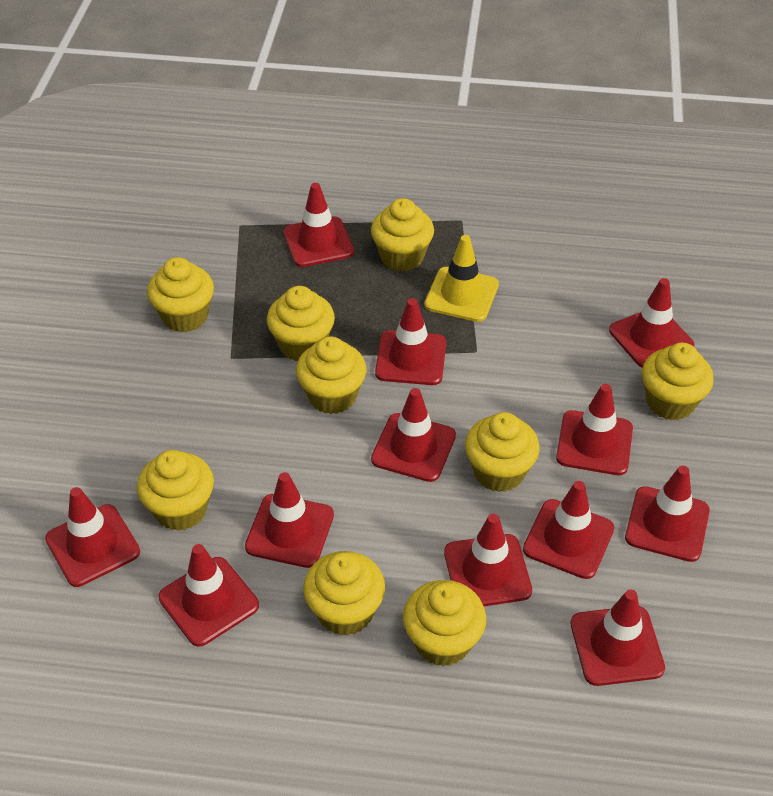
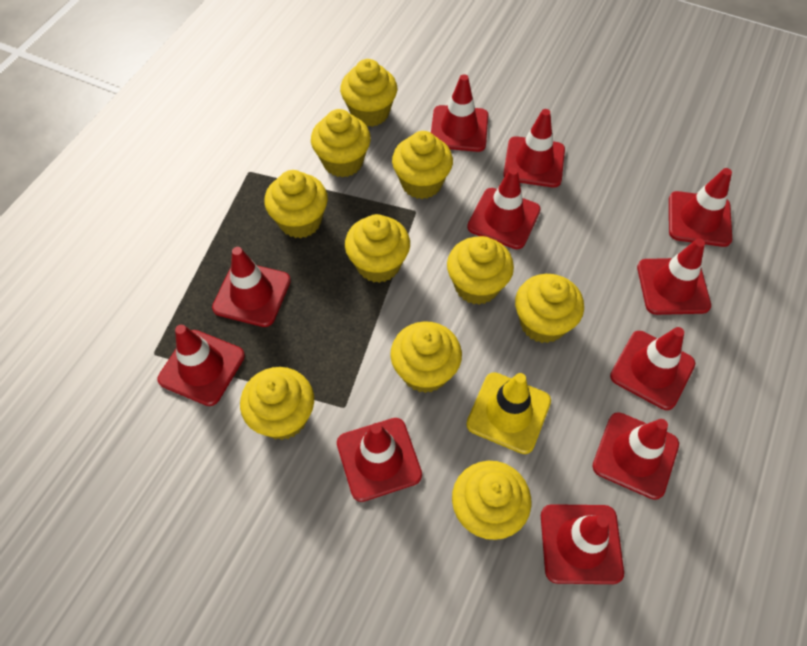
red traffic cone: [45,487,140,587] [158,544,259,647] [245,472,334,568] [283,183,354,267] [371,388,456,482] [375,298,446,385] [444,514,532,606] [523,481,614,579] [556,384,633,475] [571,590,665,686] [609,278,694,368] [625,466,710,562] = 12 -> [158,325,245,406] [212,247,291,327] [337,418,422,502] [431,74,488,152] [467,167,541,249] [503,109,565,187] [541,504,624,584] [592,412,679,500] [610,327,695,410] [637,239,711,315] [669,168,732,247] = 11
yellow cupcake: [137,450,214,531] [147,257,214,332] [267,286,335,361] [296,337,366,414] [303,551,385,636] [371,198,434,272] [403,580,486,666] [465,412,540,492] [642,343,714,420] = 9 -> [240,367,314,440] [264,170,328,238] [311,109,371,177] [340,59,397,127] [345,214,410,283] [390,321,462,393] [392,131,453,199] [447,236,514,305] [452,461,531,540] [515,274,584,343] = 10

